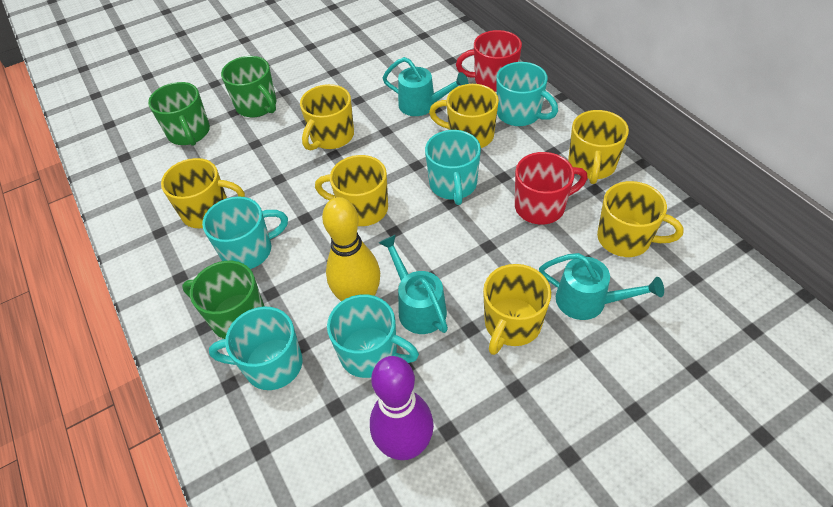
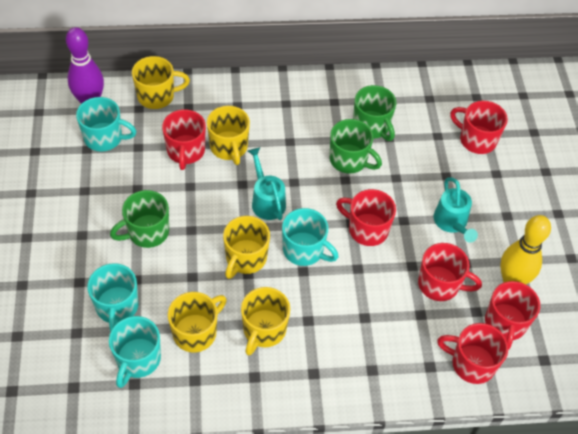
red mug: [456,30,522,92] [515,152,588,225] = 2 -> [162,109,206,170] [336,189,396,246] [418,243,482,301] [437,323,508,384] [450,101,508,154] [485,281,540,350] = 6
turquoise mug: [202,196,288,269] [209,307,303,390] [327,294,419,378] [425,130,481,205] [496,62,558,126] = 5 -> [76,97,137,151] [87,263,139,332] [109,316,161,388] [282,208,338,266] = 4
turquoise watering can: [379,235,448,334] [383,57,468,116] [539,253,664,320] = 3 -> [248,147,286,220] [434,177,478,243] = 2
yellow mug: [161,158,245,228] [300,84,354,151] [315,155,388,226] [429,84,499,148] [483,264,551,355] [568,110,629,184] [597,181,684,257] = 7 -> [132,56,190,109] [168,292,227,352] [207,106,250,165] [223,216,270,279] [241,287,290,355] = 5

